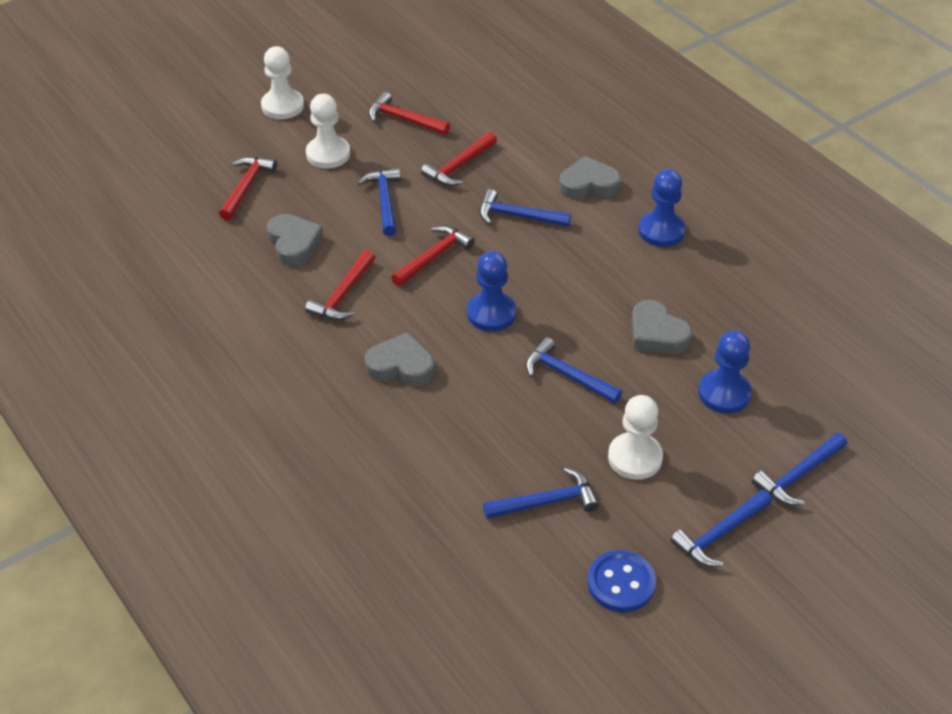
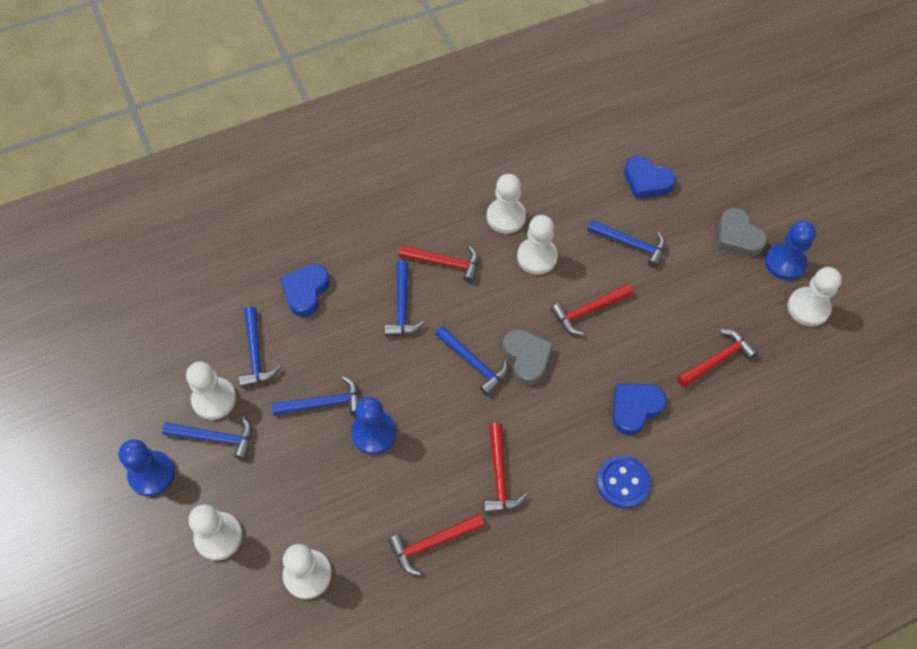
blue heart: none = 0 -> [280,264,330,317] [612,384,667,435] [624,156,676,199] = 3
grey heart: [267,214,323,266] [365,332,434,386] [559,156,621,199] [631,300,692,354] = 4 -> [503,329,553,385] [718,208,767,256] = 2
white pawn: [261,46,304,119] [306,94,350,168] [608,395,663,480] = 3 -> [186,362,236,420] [189,504,242,560] [283,544,332,599] [487,174,526,234] [517,215,558,275] [788,267,842,326] = 6

